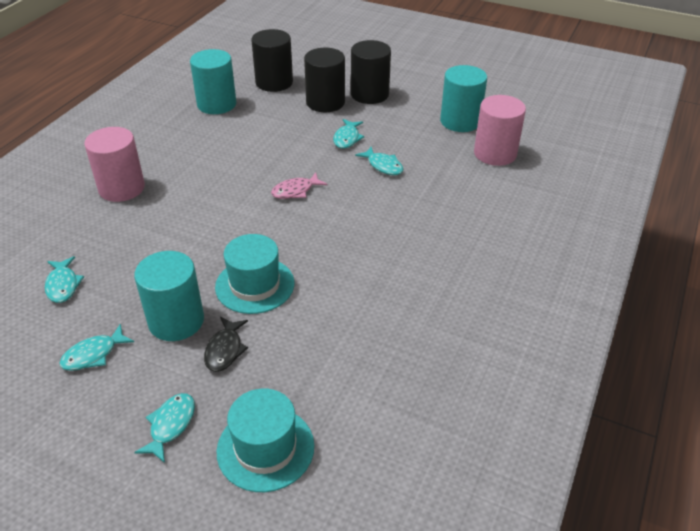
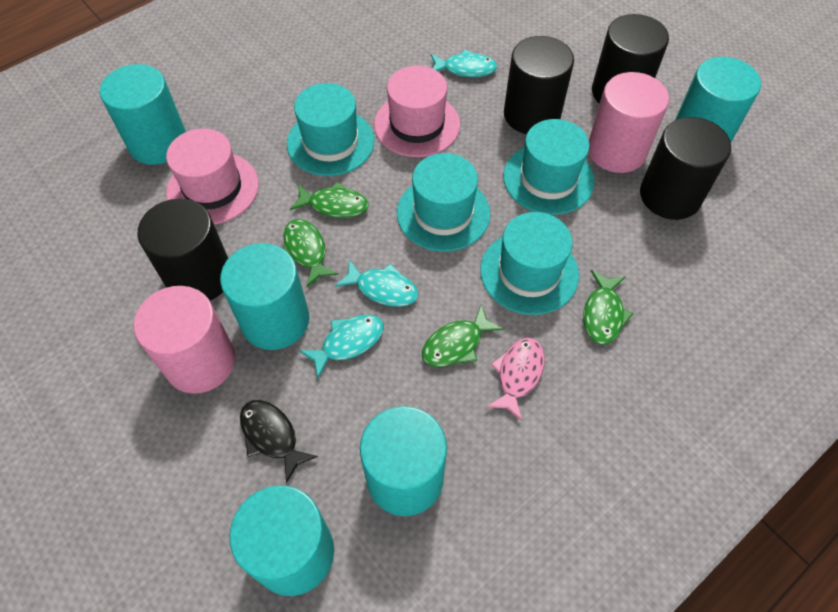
black cylinder: [251,29,293,92] [304,48,345,112] [351,40,391,104] = 3 -> [137,198,228,301] [504,36,574,134] [592,14,669,104] [640,117,731,220] = 4
green fish: none = 0 -> [283,219,339,287] [290,182,369,218] [422,305,504,367] [583,270,633,344] = 4
pink hat: none = 0 -> [166,128,259,224] [374,66,460,157] = 2
turquoise cylinder: [134,251,204,341] [190,49,236,114] [440,65,487,132] = 3 -> [100,64,186,165] [220,243,309,350] [230,485,334,596] [360,406,447,516] [675,57,761,142] = 5
turquoise fish: [45,256,84,303] [59,324,134,371] [134,393,195,463] [333,119,364,148] [355,147,403,175] = 5 -> [299,315,384,378] [335,259,419,307] [431,49,497,77] = 3
turquoise hat: [215,234,294,314] [217,388,314,492] = 2 -> [287,83,375,176] [397,153,490,252] [480,212,579,315] [503,119,595,215] = 4

